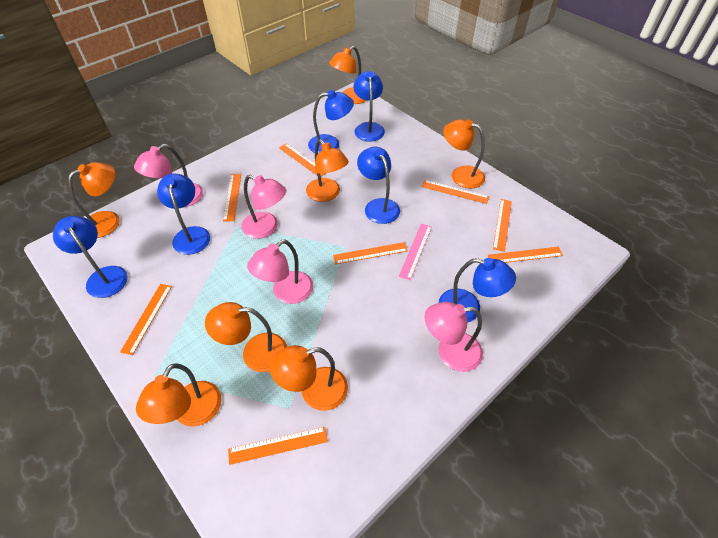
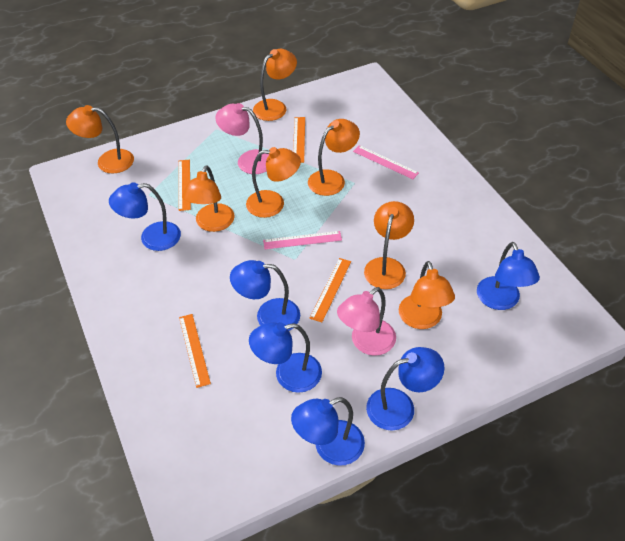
orange ruler: [120,284,172,355] [223,174,241,222] [228,427,328,465] [279,143,326,176] [333,242,408,264] [421,180,489,204] [488,246,563,263] [493,199,512,252] = 8 -> [178,160,191,211] [179,314,211,388] [293,117,305,163] [310,258,351,322] = 4
pink lamp: [134,144,203,207] [241,175,286,239] [247,239,313,304] [424,302,483,372] = 4 -> [215,103,269,174] [337,287,396,356] = 2
pink ruler: [399,224,432,280] = 1 -> [263,231,342,249] [353,145,419,179] = 2

